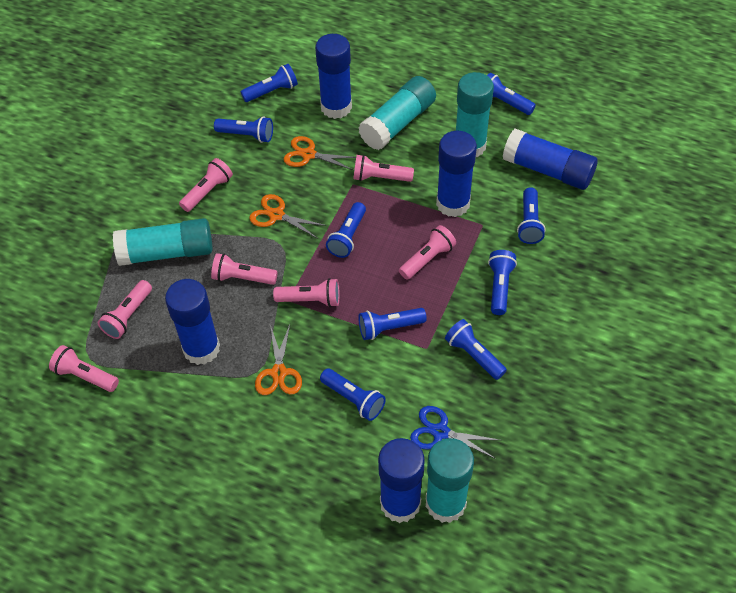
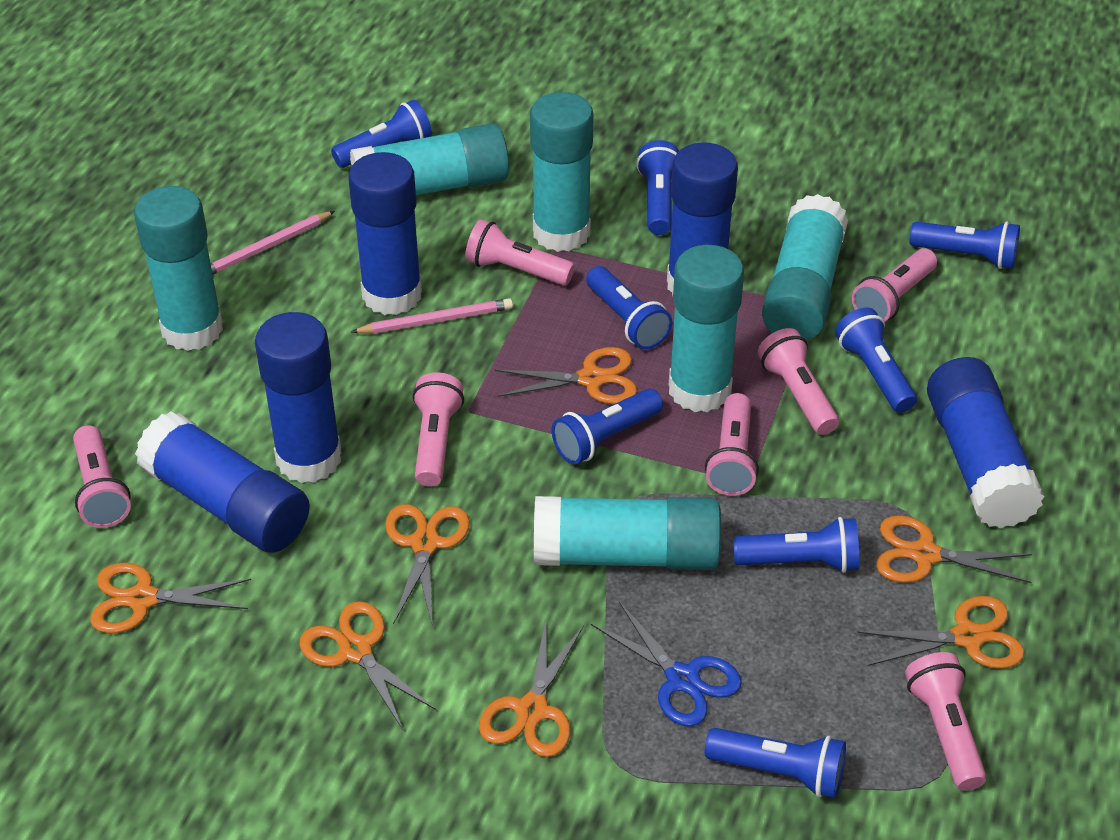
blue flashlight: [214,116,273,143] [241,64,298,102] [320,368,386,421] [326,202,366,258] [358,308,427,340] [445,319,507,380] [487,73,536,115] [488,250,517,315] [517,187,546,244] = 9 -> [331,100,432,168] [552,389,663,464] [586,266,673,350] [636,140,679,235] [705,728,846,798] [733,517,859,573] [835,308,917,413] [910,222,1020,269] = 8
orange scissors: [249,194,327,239] [255,325,302,395] [284,136,356,170] = 3 -> [90,563,251,633] [299,601,437,730] [385,504,470,627] [479,620,584,757] [495,347,637,404] [857,596,1025,669] [876,515,1032,583] = 7
pink pencil: none = 0 -> [211,211,335,274] [351,298,513,334] = 2
turquoise glue stick: [113,218,212,266] [358,76,436,150] [426,438,474,523] [456,72,494,157] = 4 -> [134,186,223,351] [350,123,509,195] [530,92,594,252] [534,496,721,570] [669,245,744,412] [762,194,848,341] = 6

